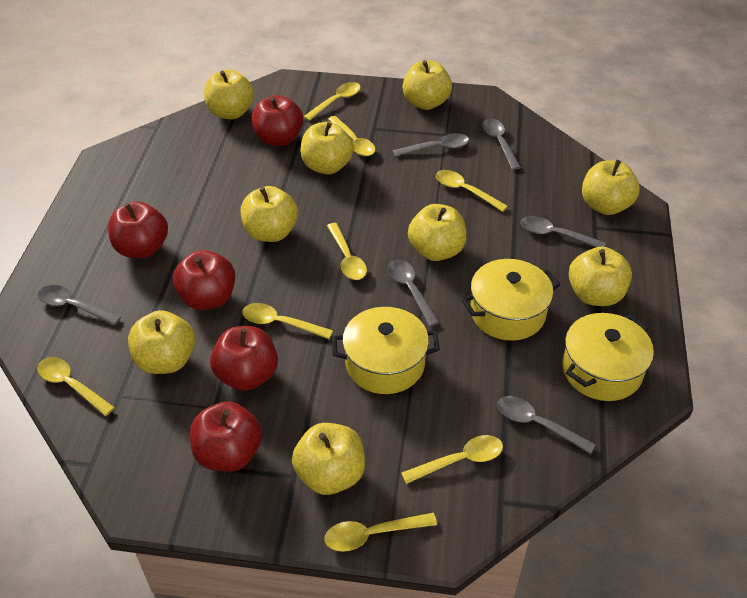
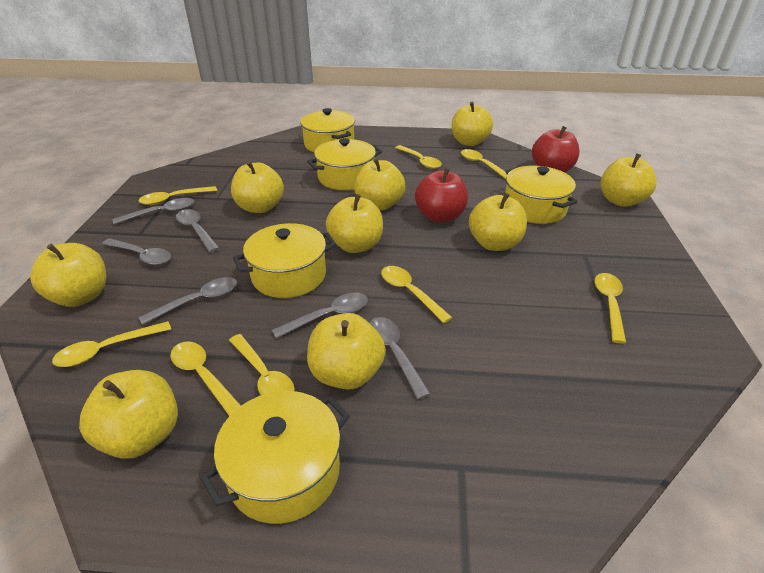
red apple: [108,201,168,258] [173,250,235,310] [190,401,262,472] [210,326,278,391] [251,95,303,146] = 5 -> [415,168,468,223] [532,126,579,173] = 2
yellow pot: [332,307,440,394] [461,259,560,341] [562,313,654,401] = 3 -> [200,391,350,524] [233,223,336,298] [300,108,355,153] [307,138,382,190] [505,166,577,224] = 5

